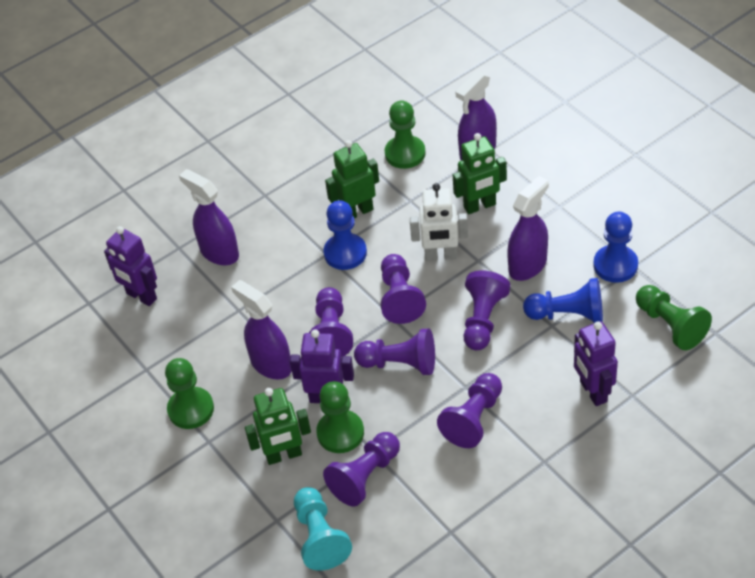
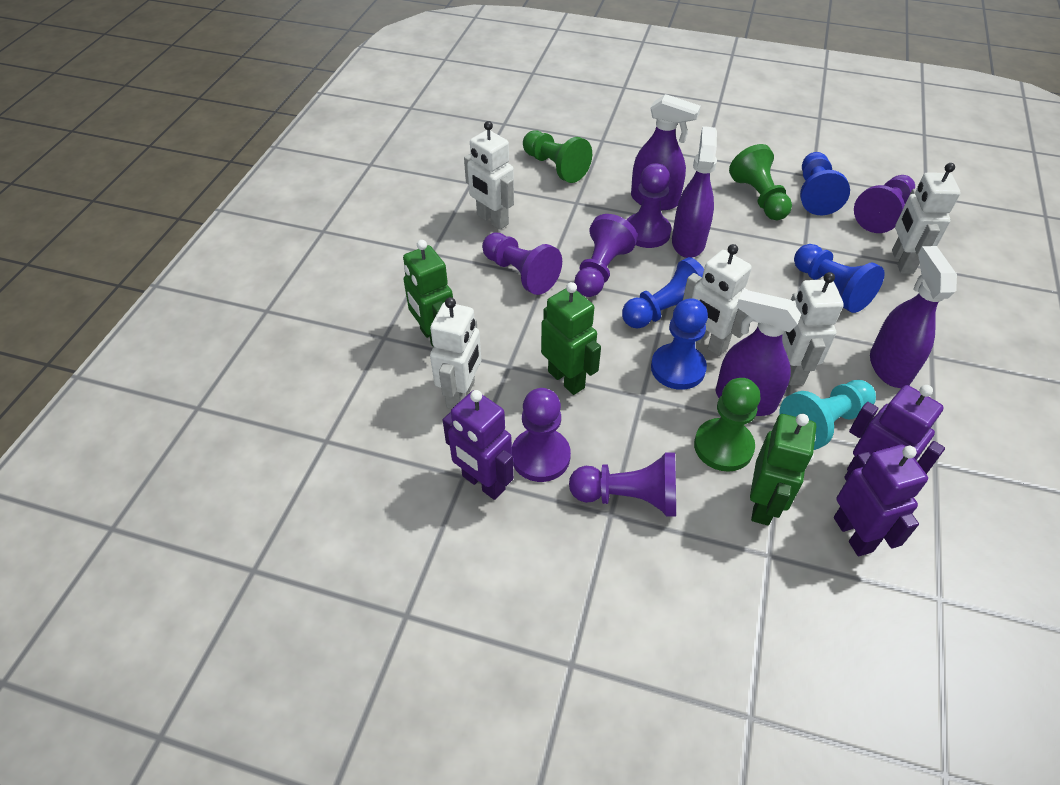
blue pawn: [324,200,367,270] [523,278,603,323] [593,212,638,283] = 3 -> [622,257,704,329] [651,298,708,390] [794,244,885,313] [800,152,850,215] = 4
green pawn: [165,358,214,429] [316,381,364,453] [385,101,426,169] [636,285,712,350] = 4 -> [523,131,592,183] [694,378,760,472] [729,144,792,220] = 3
white robot: [410,183,468,261] = 1 -> [430,297,481,409] [464,121,514,230] [683,244,752,356] [782,272,844,385] [892,163,961,274] = 5

